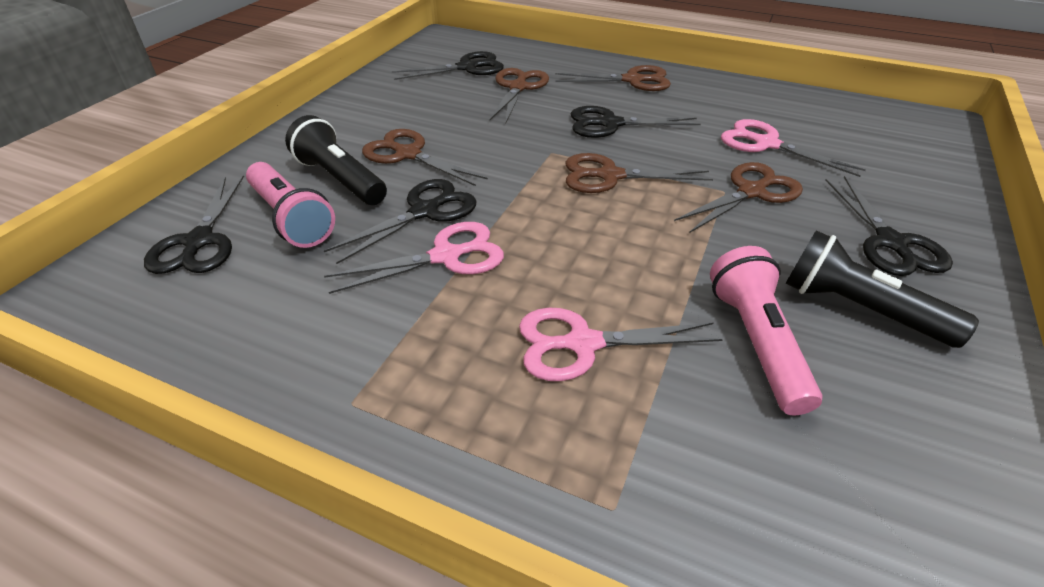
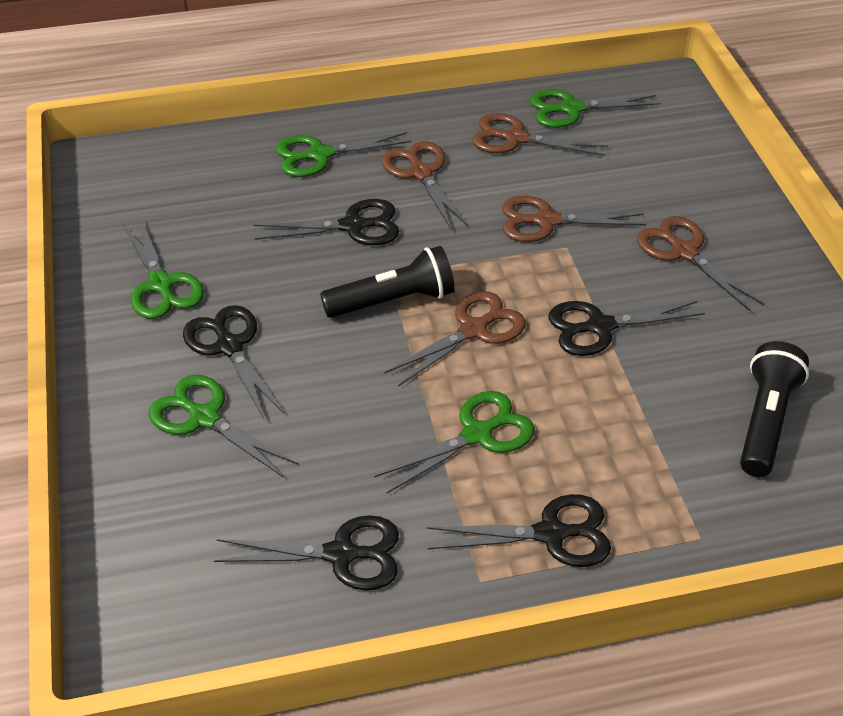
green scissors: none = 0 -> [123,217,204,319] [149,375,298,477] [276,132,411,177] [374,391,535,493] [530,89,661,128] = 5
pink flashlight: [246,162,335,248] [710,246,823,415] = 2 -> none = 0
pink scissors: [324,222,504,294] [519,308,723,381] [721,119,866,177] = 3 -> none = 0

